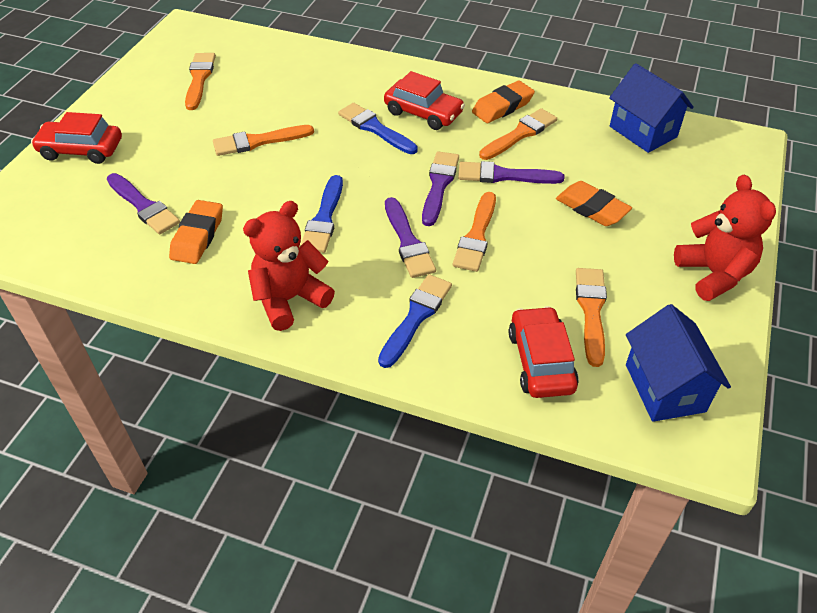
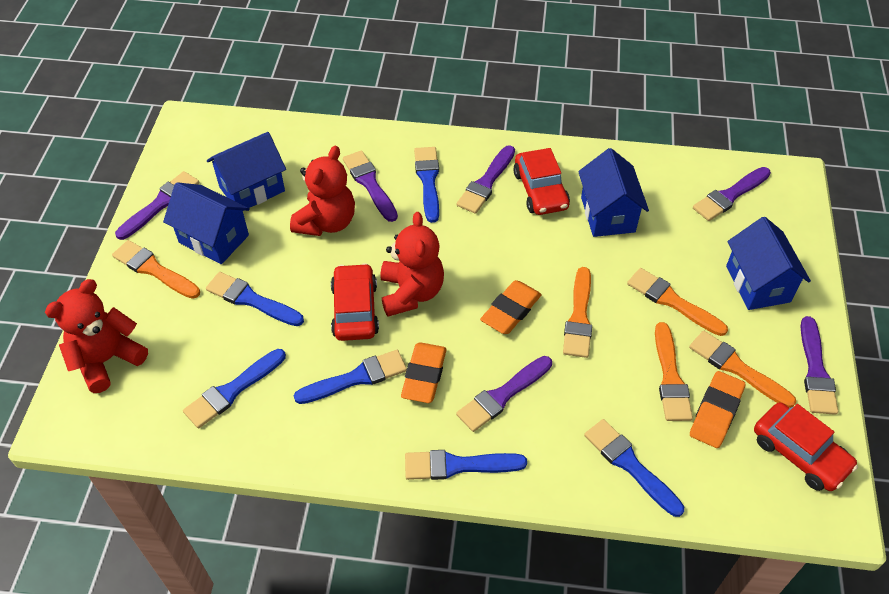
blue brush: [300,175,343,253] [338,103,418,154] [378,274,452,368] = 3 -> [183,349,286,428] [206,272,304,326] [294,350,407,404] [405,450,527,480] [414,147,439,223] [584,419,684,517] = 6
blue house: [609,63,694,153] [626,304,731,422] = 2 -> [163,182,250,264] [207,132,286,211] [578,148,649,237] [726,217,811,310] = 4
purple brush: [107,173,180,234] [385,197,436,278] [422,151,459,226] [458,161,565,184] = 4 -> [115,171,199,240] [343,150,398,222] [456,356,552,432] [457,145,515,214] [693,167,771,221] [801,316,838,415] = 6
red teddy bear: [243,201,335,331] [674,175,776,301] = 2 -> [45,279,148,393] [290,146,355,236] [380,212,444,317] = 3

